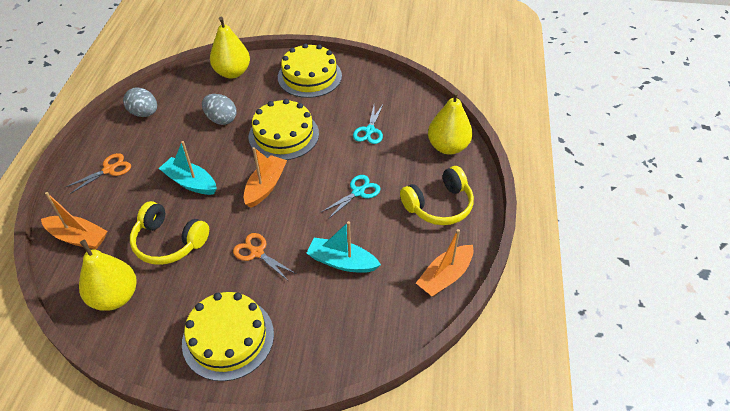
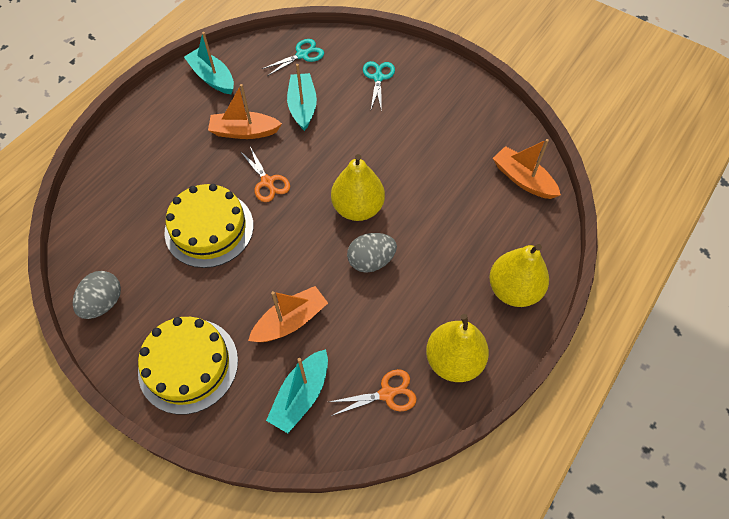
turquoise boat: [158,141,217,195] [306,221,381,273] = 2 -> [184,32,234,94] [266,349,328,433] [287,64,317,131] = 3
yellow cake: [182,292,274,381] [248,99,319,160] [278,43,342,98] = 3 -> [138,317,238,414] [164,184,254,268] = 2
yellow headphones: [130,201,209,265] [400,166,474,225] = 2 -> none = 0

